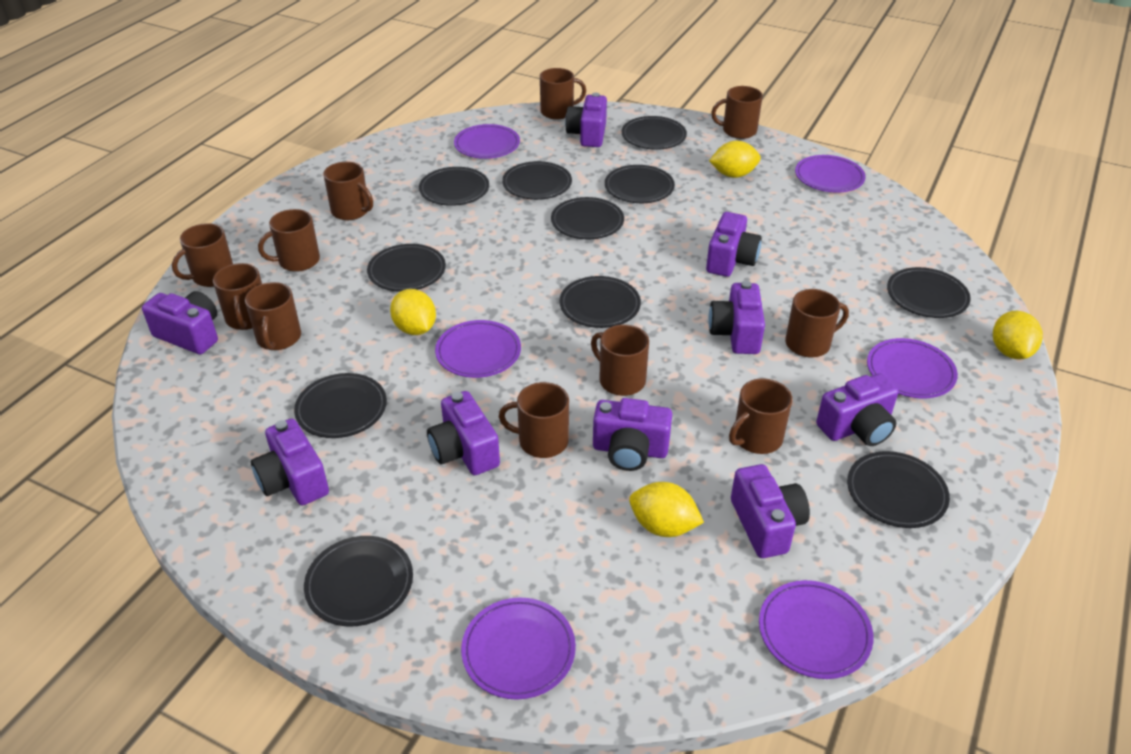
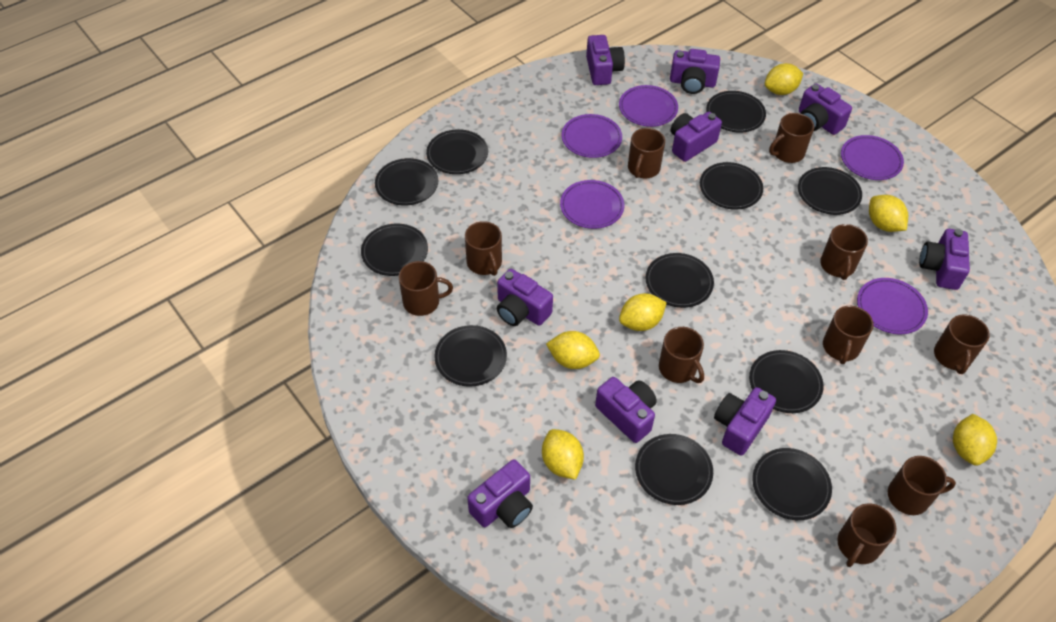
brown mug: [172,223,233,287] [213,263,262,330] [245,282,301,350] [258,209,320,272] [323,162,373,220] [499,382,569,458] [540,68,586,119] [591,324,649,396] [711,86,763,139] [729,378,792,454] [785,289,849,357] = 11 -> [399,261,453,316] [465,221,502,276] [628,128,665,178] [659,327,704,383] [769,113,814,163] [820,224,868,280] [823,306,873,364] [837,503,896,567] [888,456,956,515] [934,314,990,374] = 10
purple plate: [435,320,521,378] [454,124,520,159] [461,598,576,700] [759,580,873,679] [795,155,866,193] [867,338,958,398] = 6 -> [560,180,624,229] [562,114,622,158] [619,85,678,127] [841,135,904,180] [857,278,928,334] = 5
yellow lemon: [390,289,436,335] [629,482,704,537] [709,141,761,178] [993,311,1043,360] = 4 -> [542,429,584,480] [546,331,600,369] [619,293,667,331] [765,63,803,95] [869,195,908,232] [953,414,997,466] = 6

